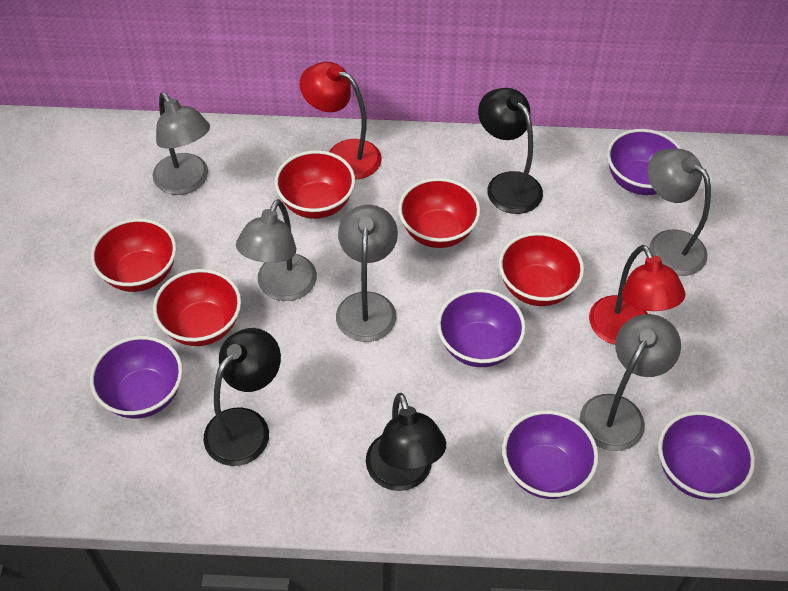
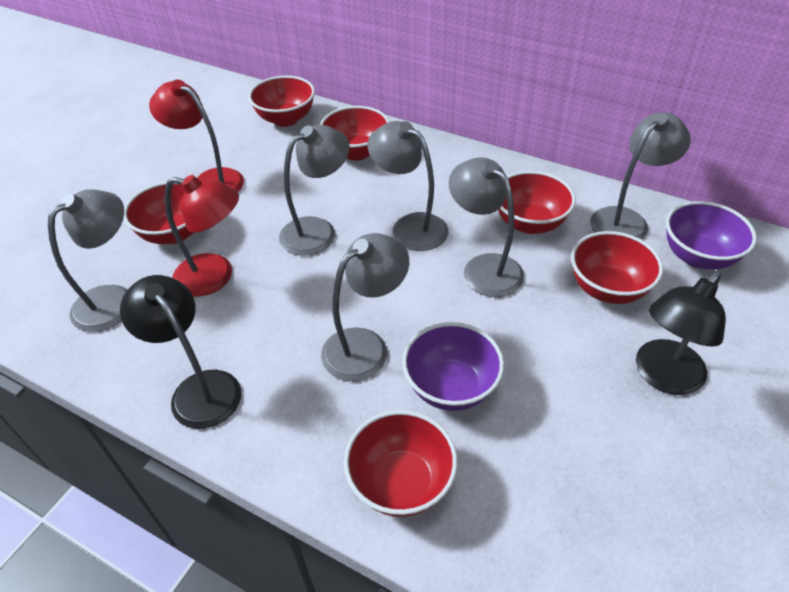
black lamp: [203,328,281,466] [366,393,446,491] [478,88,543,214] = 3 -> [120,275,242,429] [636,271,726,395] = 2
grey lamp: [153,92,210,195] [236,199,317,301] [336,205,398,342] [580,314,681,451] [648,149,711,276] = 5 -> [48,189,128,332] [279,125,350,256] [321,233,409,381] [368,121,448,251] [449,157,524,297] [590,112,691,240] = 6
purple bowl: [90,336,183,419] [437,289,526,367] [502,410,598,499] [607,129,682,195] [658,411,755,500] = 5 -> [402,322,504,411] [666,201,757,269] = 2
red bowl: [91,218,177,292] [153,269,241,346] [275,150,355,219] [398,178,480,248] [499,232,584,306] = 5 -> [124,182,193,244] [248,75,315,127] [320,106,390,161] [344,410,458,517] [498,171,576,234] [571,231,663,304] = 6

